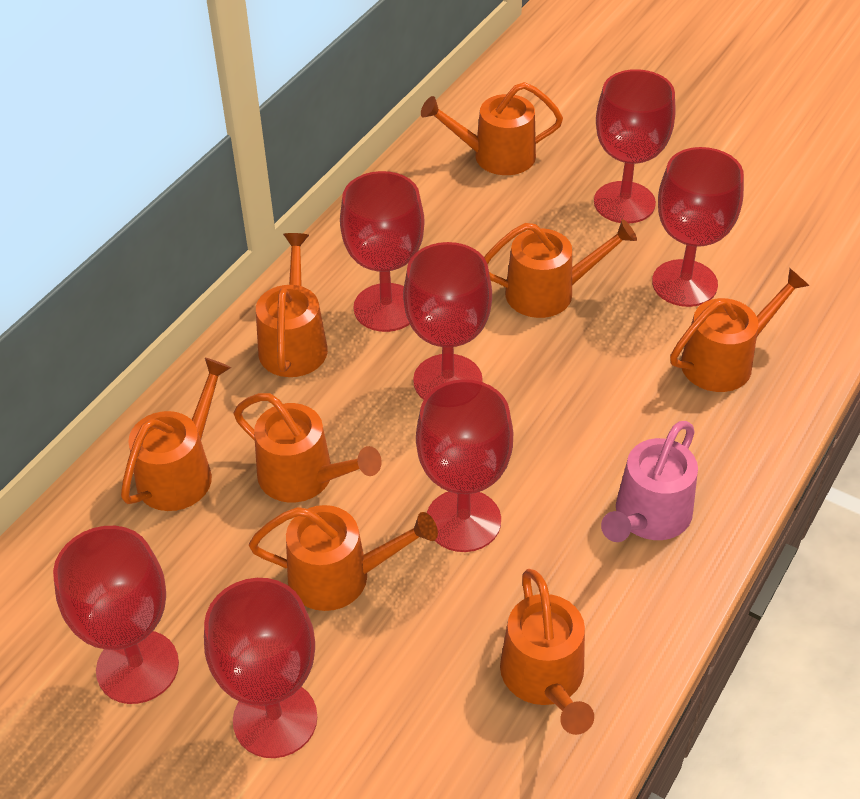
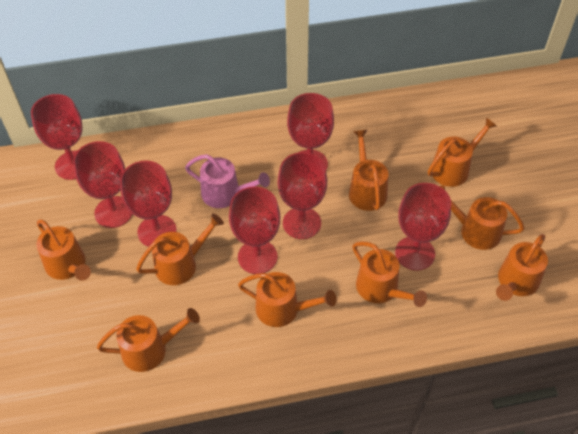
orange watering can: [121,358,231,511] [234,393,382,502] [249,505,438,611] [256,233,328,377] [421,82,563,175] [484,219,637,318] [500,569,594,735] [670,268,810,392] = 8 -> [36,219,91,281] [97,308,200,372] [136,213,224,285] [238,272,336,327] [349,130,389,211] [353,241,427,307] [428,117,497,187] [440,185,524,250] [496,234,548,301] = 9

